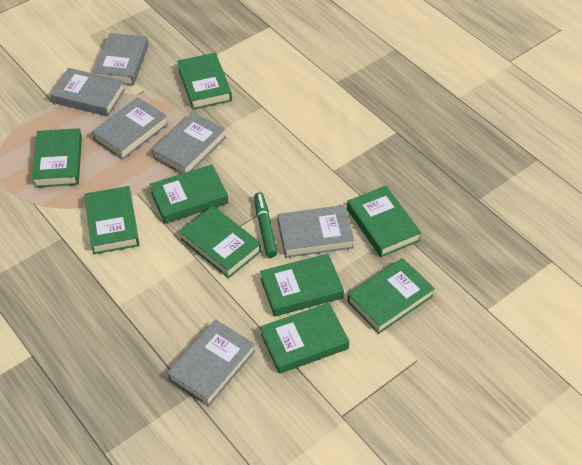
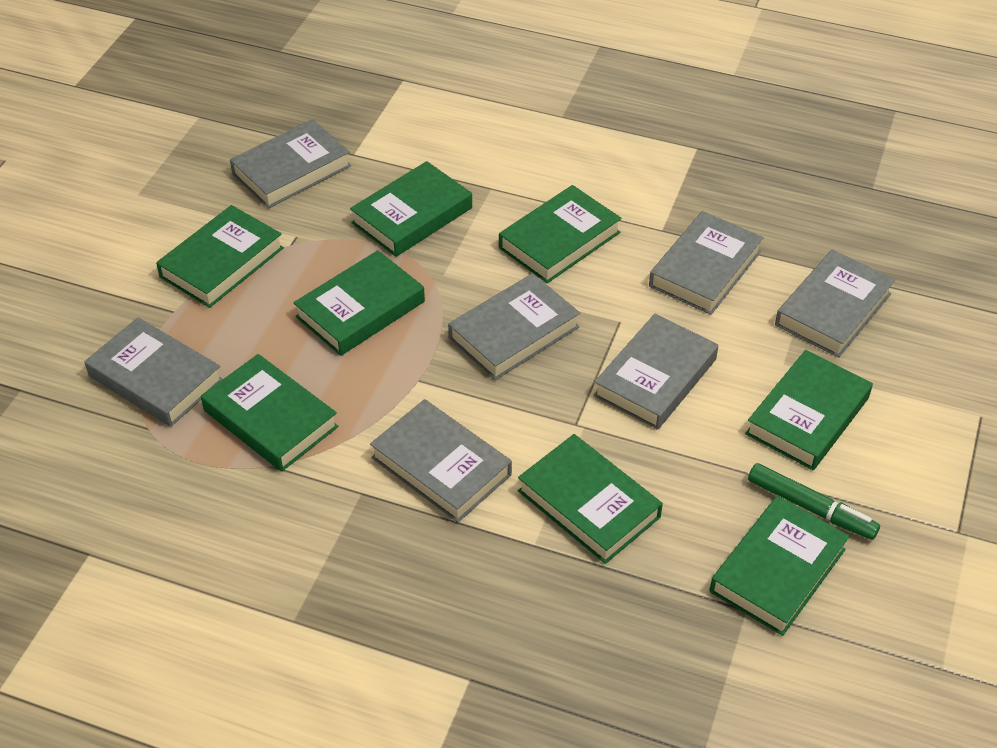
green book: [32,128,82,188] [84,186,140,254] [149,165,228,224] [177,53,232,109] [179,206,262,278] [260,253,344,317] [260,303,349,374] [347,186,421,257] [347,258,435,334] = 9 -> [156,205,284,308] [201,354,339,472] [293,250,425,356] [350,161,472,257] [499,185,622,283] [518,434,663,564] [710,496,850,636] [745,350,873,470] = 8
grey book: [50,68,125,116] [92,97,168,160] [93,33,149,85] [152,112,226,174] [167,319,255,407] [277,205,354,258] = 6 -> [84,317,223,427] [230,119,351,209] [370,399,512,523] [448,273,580,380] [593,314,718,430] [649,211,764,315] [775,250,895,358] = 7

